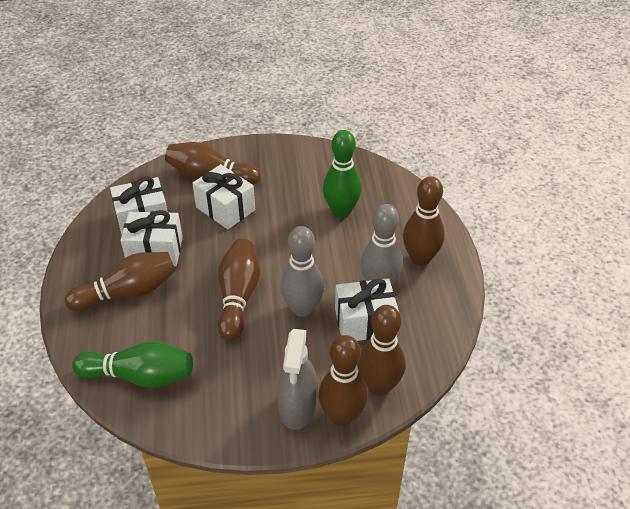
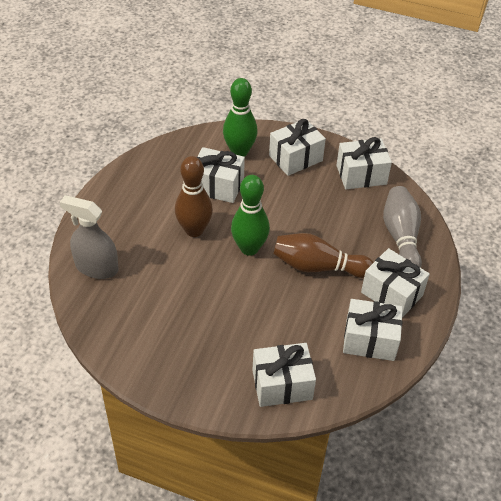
brown bowling pin: [65,252,176,311] [165,142,260,185] [218,239,260,341] [319,335,368,426] [358,305,406,396] [403,176,445,266] = 6 -> [175,156,213,237] [273,233,374,278] = 2
grey bowling pin: [280,226,324,317] [360,204,403,286] = 2 -> [383,186,422,268] = 1
white gift: [110,177,168,235] [120,210,183,266] [192,164,255,229] [335,278,399,341] = 4 -> [197,147,245,203] [252,343,316,407] [269,119,326,176] [336,137,392,189] [343,299,403,361] [361,248,430,318] = 6

